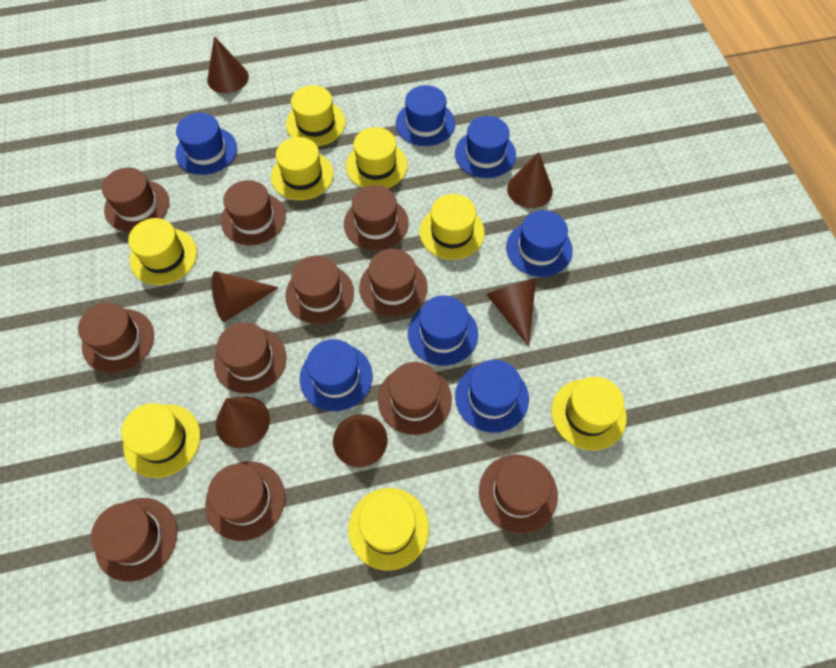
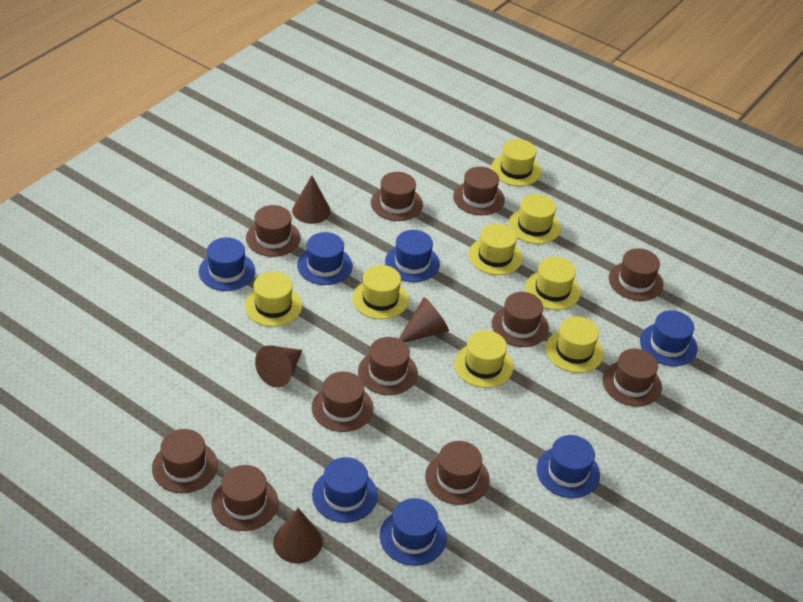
brown cone: [207,36,249,93] [212,271,279,322] [216,397,270,448] [333,414,388,467] [487,279,536,347] [507,152,553,208] = 6 -> [255,345,303,387] [273,508,322,563] [292,175,331,224] [399,297,449,342] = 4

